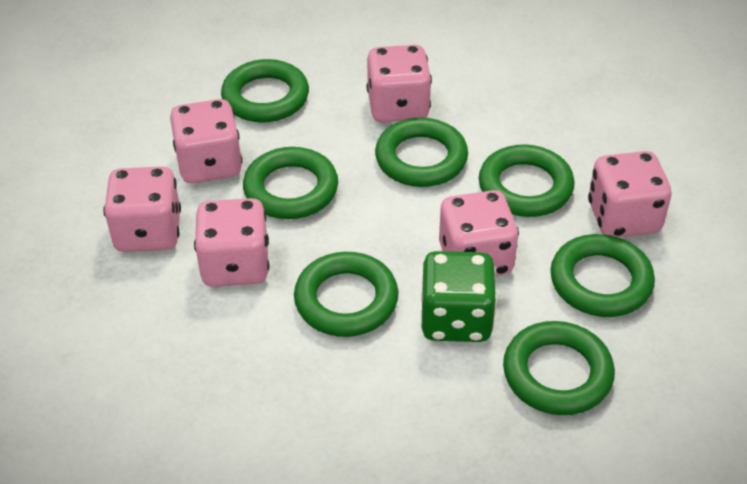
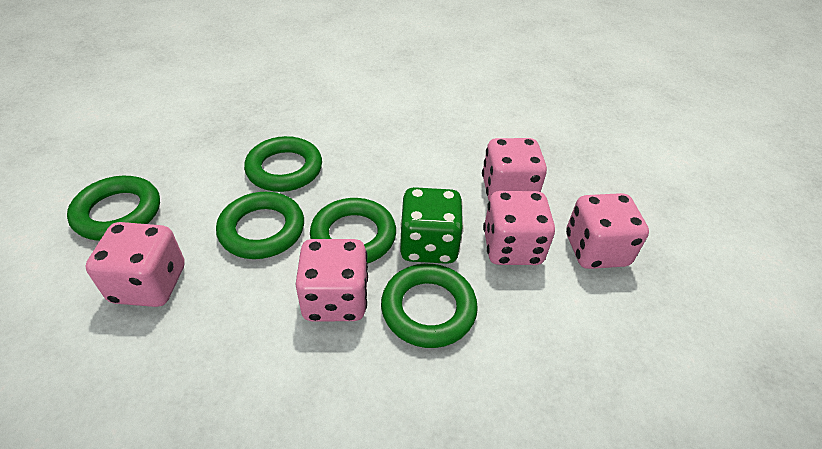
green ring: [221,59,309,123] [243,147,338,219] [294,252,398,337] [375,118,468,187] [479,144,575,217] [503,321,615,415] [551,234,655,317] = 7 -> [67,176,160,240] [216,192,304,259] [244,136,322,192] [310,198,396,263] [381,264,478,348] = 5
pink dice: [103,166,181,252] [170,99,243,183] [194,198,269,287] [367,45,432,122] [439,190,519,276] [588,151,672,237] = 6 -> [85,222,185,307] [295,239,368,321] [482,138,547,200] [483,191,555,265] [566,193,649,269] = 5

